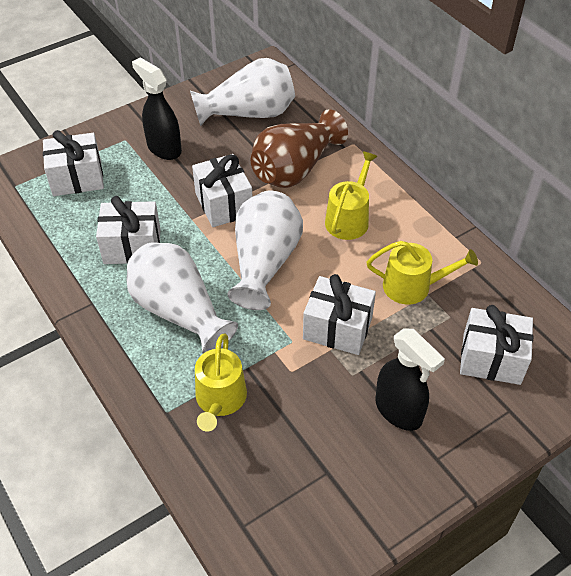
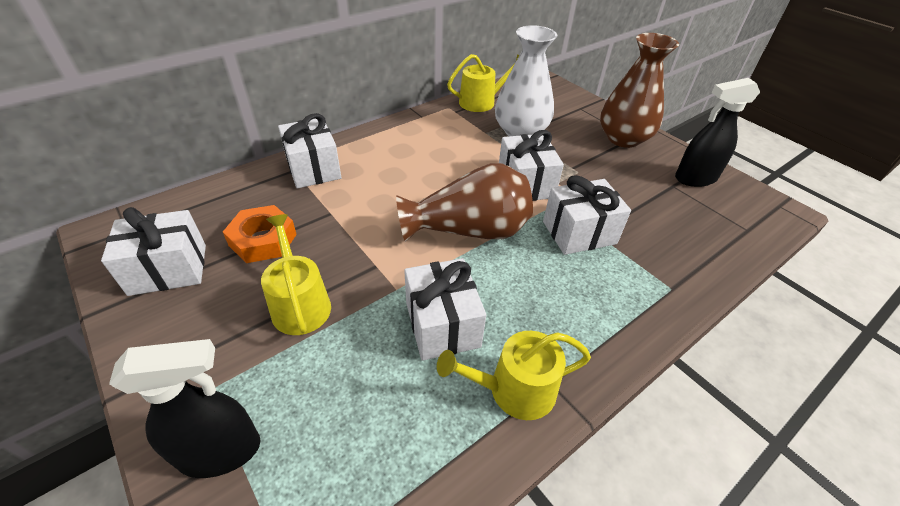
brown vase: [250,109,348,188] = 1 -> [396,163,533,242] [600,33,679,148] = 2
orange nut: none = 0 -> [223,205,297,263] = 1
white vase: [127,242,238,354] [190,58,295,126] [227,191,303,310] = 3 -> [495,25,557,136] = 1

